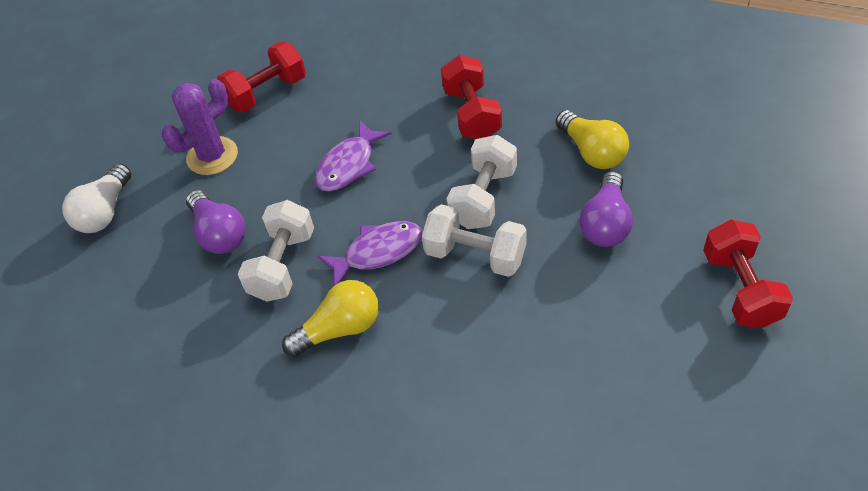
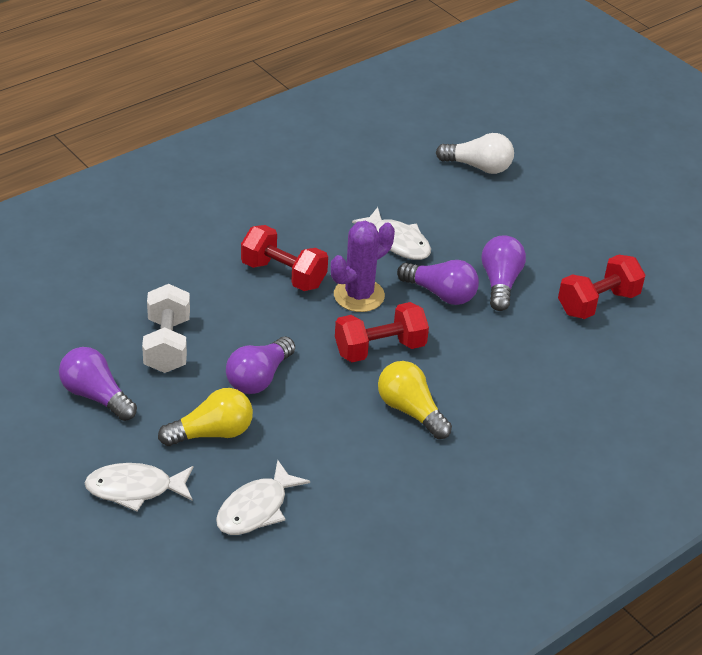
purple fish: [314,120,392,192] [318,221,422,286] = 2 -> none = 0
purple light bulb: [186,190,246,254] [579,171,633,247] = 2 -> [59,347,137,421] [226,336,295,394] [397,260,479,305] [482,235,526,311] = 4
white dumbbell: [238,200,314,302] [422,204,527,277] [447,135,517,229] = 3 -> [142,284,190,373] = 1
white fish: none = 0 -> [84,463,193,512] [216,460,310,535] [352,207,431,260] = 3

